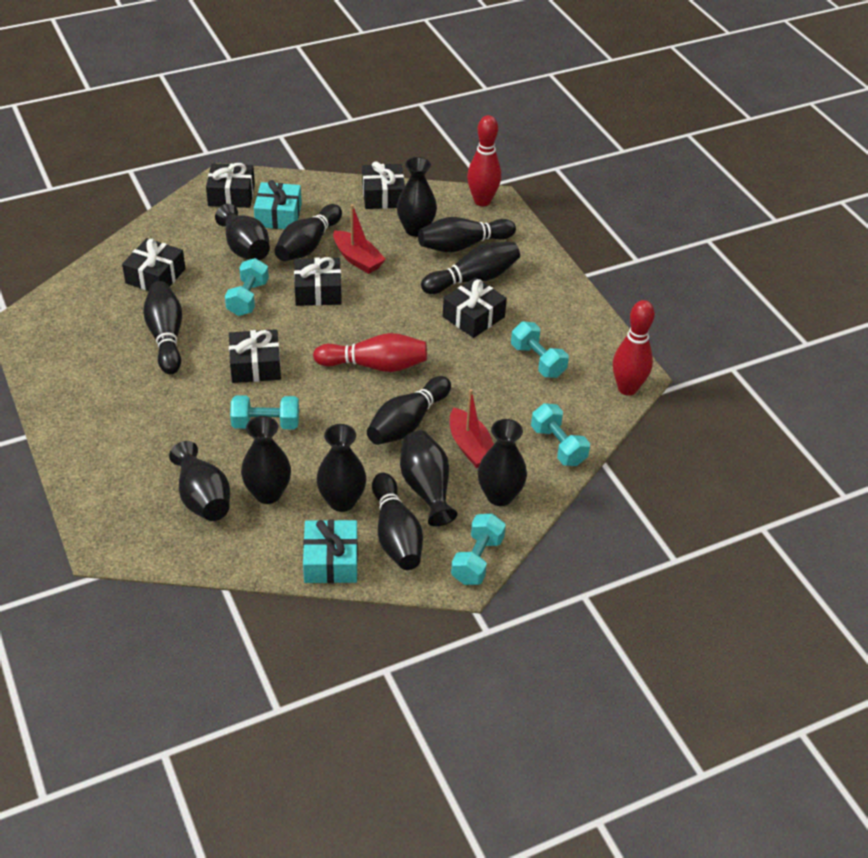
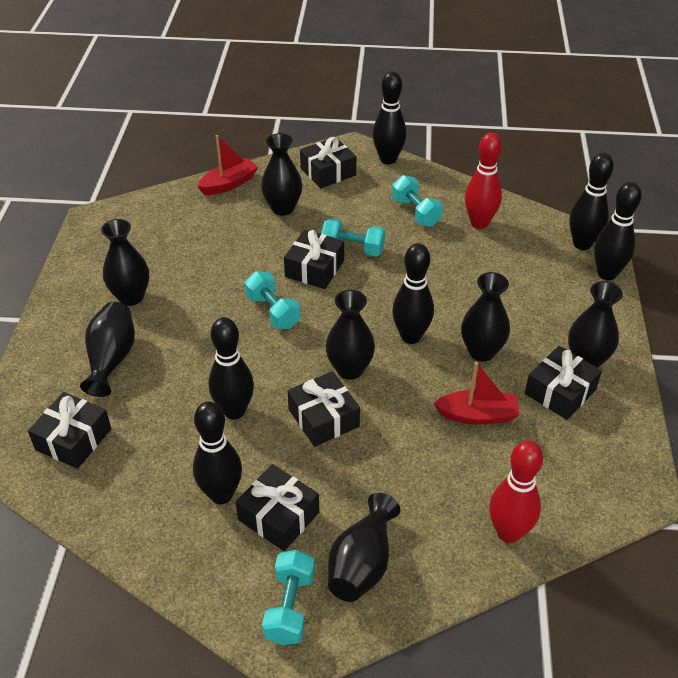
red bowling pin: [313,333,427,372] [467,115,501,206] [613,300,655,396] = 3 -> [465,132,502,229] [489,440,543,543] = 2
turquoise dumbbell: [225,258,269,316] [230,395,299,429] [451,513,506,585] [511,321,569,378] [531,403,590,466] = 5 -> [245,271,301,329] [262,550,315,645] [321,218,385,257] [392,175,443,227] = 4
turquoise gift: [254,180,302,229] [303,520,358,583] = 2 -> none = 0

